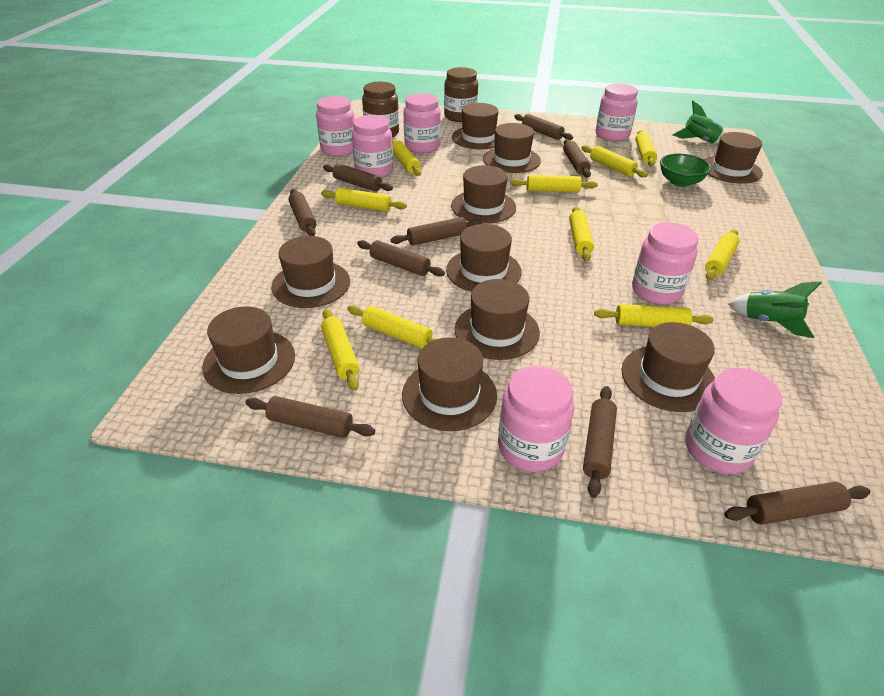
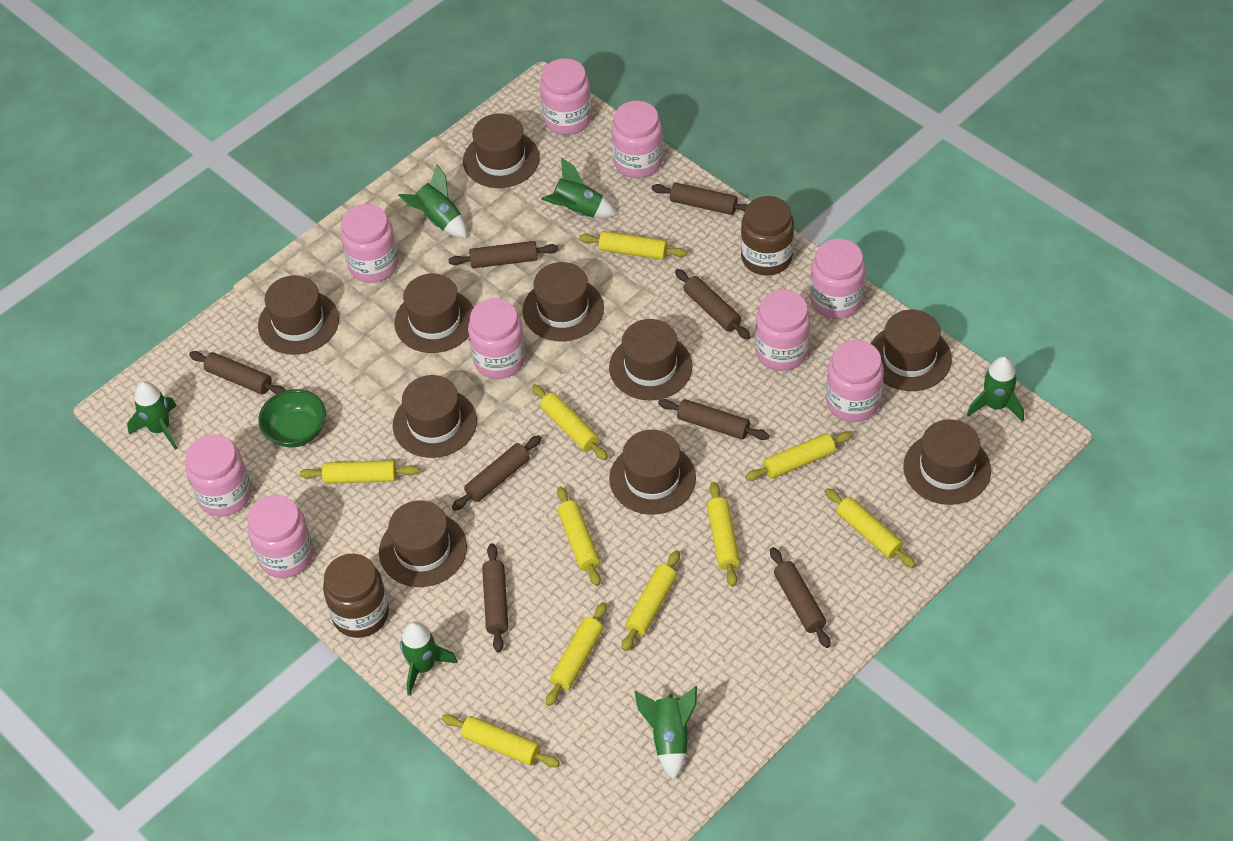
brown rolling pin: [245,396,375,438] [288,189,317,236] [323,164,393,192] [357,240,445,277] [391,217,482,245] [514,114,573,140] [563,139,591,178] [583,386,617,498] [724,482,870,525] = 9 -> [189,351,286,394] [448,241,558,268] [452,435,542,511] [482,543,508,652] [651,183,748,215] [658,399,769,440] [675,269,751,340] [770,547,830,648] = 8
green rocket: [672,101,727,144] [728,282,821,338] = 2 -> [127,381,177,450] [398,164,467,238] [400,621,458,696] [542,157,616,218] [634,686,697,780] [967,356,1024,422] = 6
pink jar: [316,96,355,157] [352,115,393,178] [403,93,441,153] [498,366,574,472] [596,83,638,141] [632,222,698,305] [685,368,782,474] = 7 -> [186,434,251,517] [247,495,313,578] [341,204,399,283] [468,298,526,379] [540,58,592,135] [611,101,663,178] [755,290,810,371] [810,239,865,319] [826,340,884,422] = 9

